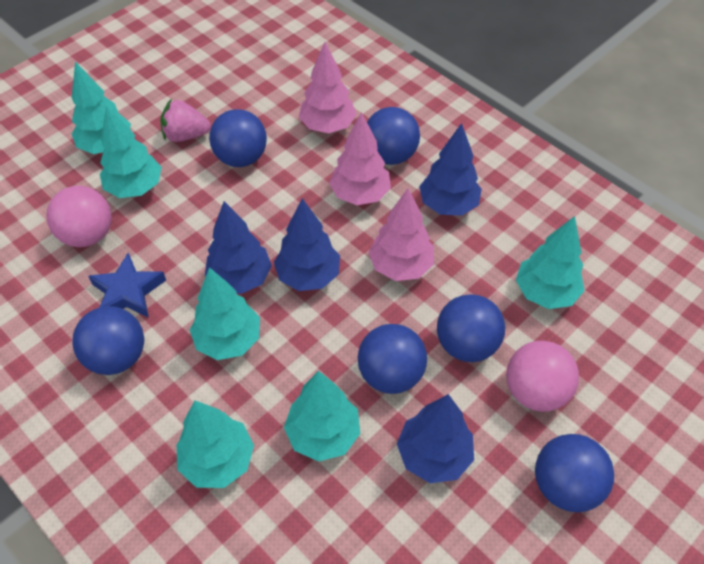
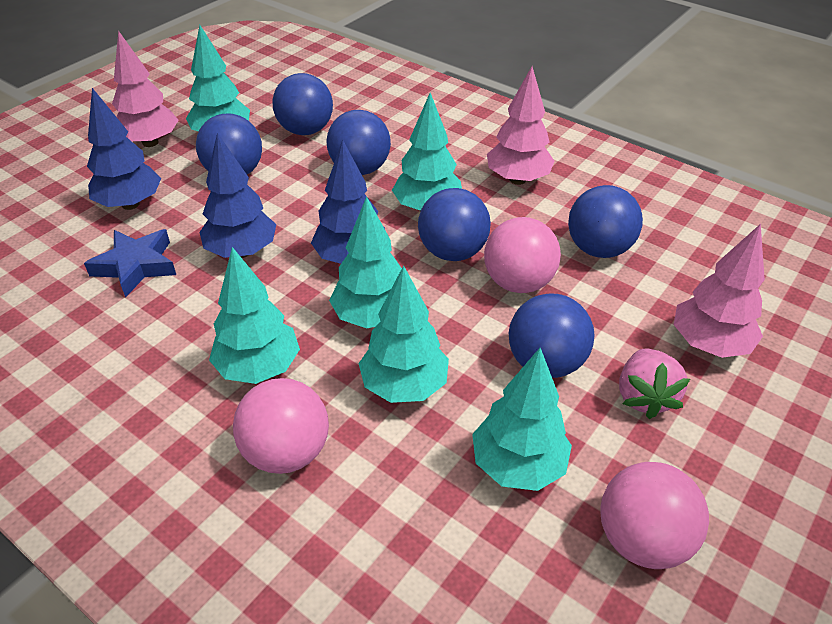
blue tree: [205,201,272,294] [274,198,340,291] [397,394,474,483] [419,123,482,216] = 4 -> [87,88,161,210] [199,133,276,258] [311,139,385,264] = 3
pink ball: [47,186,112,247] [506,341,579,412] = 2 -> [233,378,329,474] [484,217,561,293] [601,462,709,569] = 3

